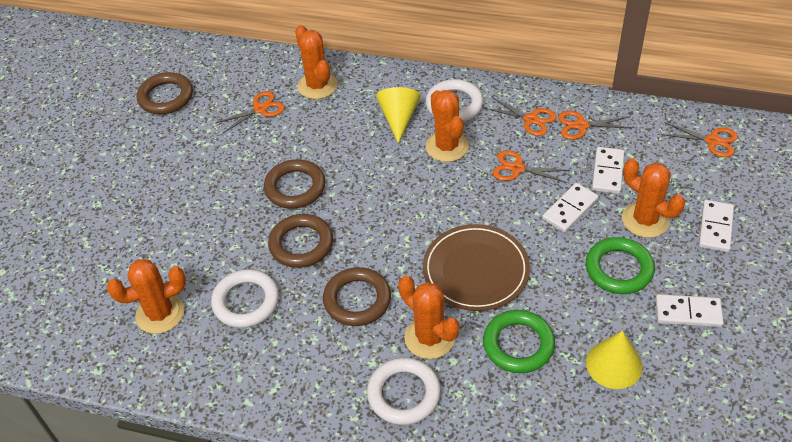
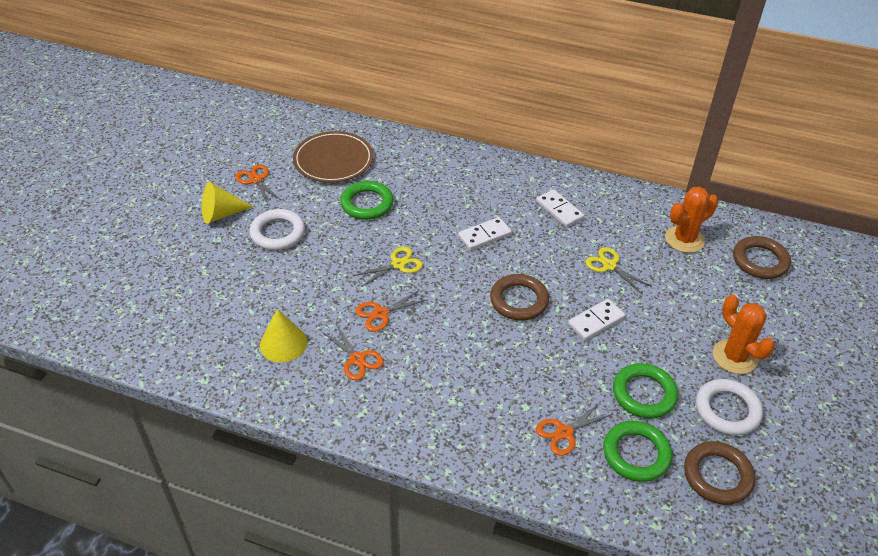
brown ring: [137,72,193,114] [264,159,325,209] [268,214,333,268] [323,267,391,326] = 4 -> [490,274,549,321] [684,441,755,505] [733,236,791,279] = 3
green ring: [483,310,555,373] [586,237,655,294] = 2 -> [340,181,394,220] [603,421,672,482] [613,363,678,419] = 3
orange cactus: [107,259,186,334] [295,25,338,99] [398,276,459,359] [426,90,469,162] [622,158,685,238] = 5 -> [665,187,718,253] [713,295,775,374] = 2
orange scissors: [216,91,285,133] [484,97,556,136] [493,150,569,183] [558,111,631,140] [661,122,738,157] = 5 -> [235,164,282,204] [322,324,384,380] [356,290,427,332] [536,402,613,456] = 4
white domino: [542,183,599,233] [592,147,625,194] [656,294,724,327] [699,200,734,252] = 4 -> [458,217,512,250] [536,189,584,227] [568,299,625,340] = 3
white ring: [211,269,279,328] [367,358,441,425] [425,79,483,122] = 3 -> [249,209,305,250] [696,379,763,436] = 2
yellow scissors: none = 0 -> [353,247,423,287] [585,247,652,294] = 2

